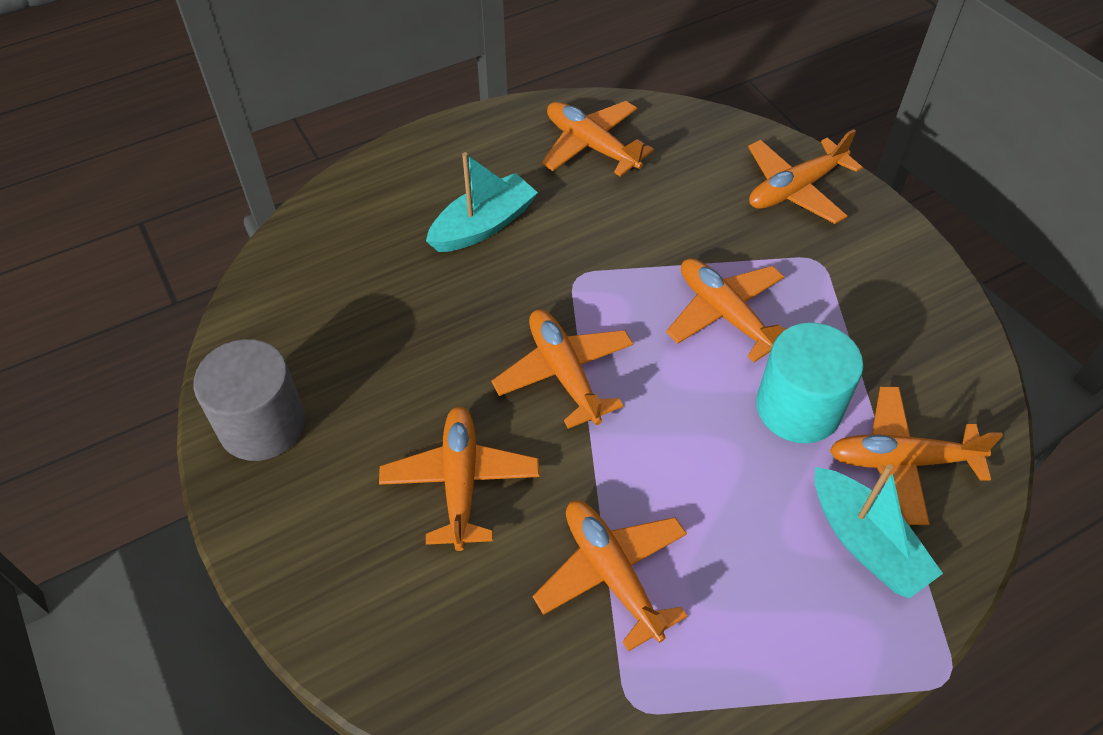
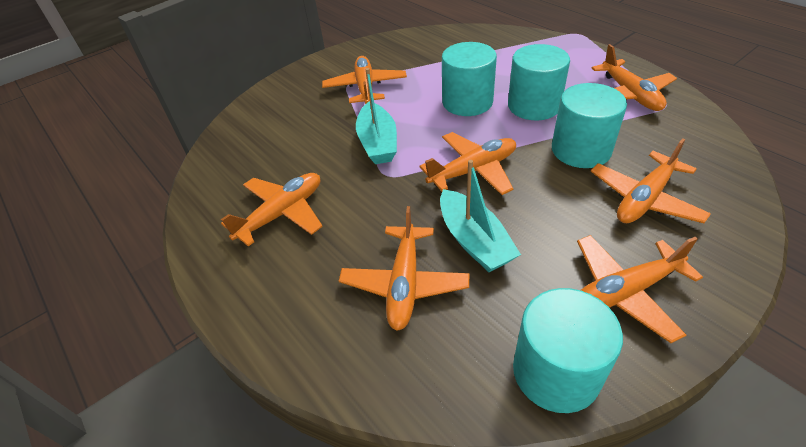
grey cylinder: [193,339,305,461] = 1 -> none = 0
turquoise cylinder: [756,322,863,443] = 1 -> [442,42,497,116] [508,44,570,121] [513,288,623,413] [552,83,627,168] = 4

